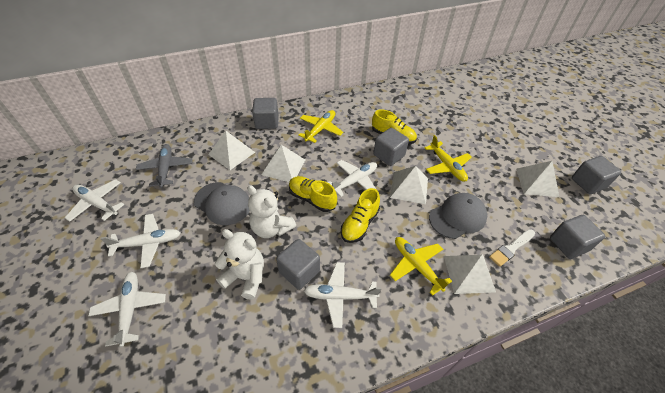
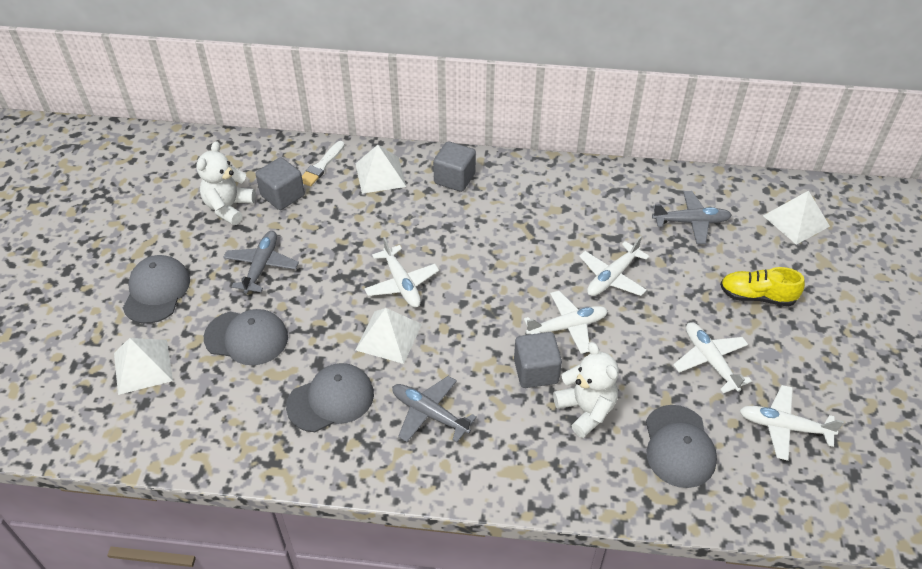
grey cap: [194,182,250,225] [429,193,487,239] = 2 -> [123,255,190,324] [204,309,288,365] [286,363,374,432] [646,405,717,488] = 4
grey cube: [252,98,279,129] [276,239,320,290] [373,128,409,166] [550,215,605,259] [572,156,621,194] = 5 -> [256,157,305,210] [433,142,476,192] [514,332,562,388] = 3
grey plane: [136,144,193,188] = 1 -> [223,231,299,294] [392,376,477,442] [652,191,732,244] = 3
white pyramid: [208,131,255,170] [261,145,305,182] [390,166,428,204] [444,255,496,294] [516,161,559,197] = 5 -> [114,338,173,395] [355,308,422,364] [356,145,406,194] [763,191,830,245] = 4
yellow plane: [298,110,343,143] [390,237,452,296] [425,135,472,182] = 3 -> none = 0
yellow shoe: [289,176,337,212] [341,188,380,243] [372,109,417,144] = 3 -> [720,267,805,306] = 1

